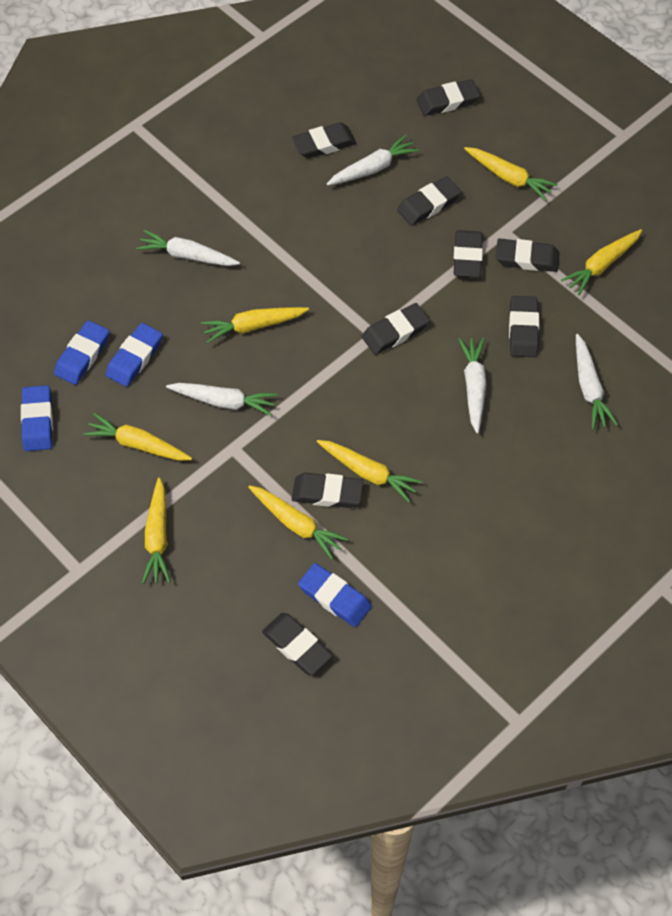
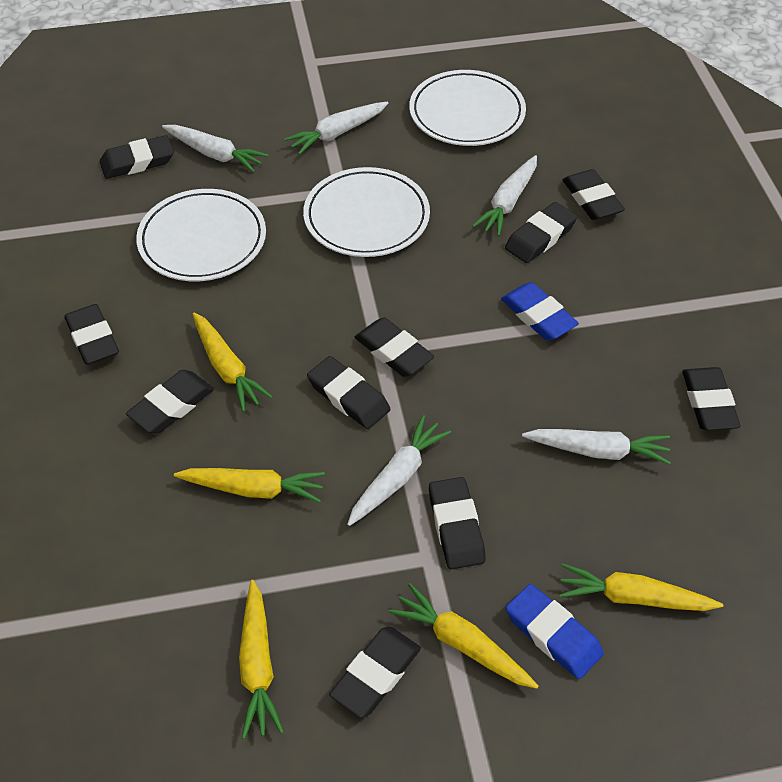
black eraser: [262,613,333,675] [292,122,356,158] [292,473,364,508] [362,303,430,355] [397,176,461,226] [417,79,480,116] [454,230,483,277] [496,239,560,272] [509,296,539,357] = 9 -> [65,304,119,365] [100,135,174,179] [126,370,214,434] [307,356,390,429] [329,626,421,718] [355,318,434,377] [429,477,486,570] [505,202,577,263] [563,169,625,220] [682,367,741,430] = 10
blue eraser: [21,385,53,451] [54,321,109,385] [106,323,163,387] [298,563,372,627] = 4 -> [501,282,579,341] [506,584,604,679] = 2
white plate: none = 0 -> [136,189,266,281] [303,167,430,257] [409,70,526,146] = 3
yellow carrot: [83,413,192,461] [142,477,170,584] [201,307,309,343] [248,485,348,559] [317,440,422,502] [464,147,558,201] [561,229,642,295] = 7 -> [174,468,325,503] [193,313,273,412] [239,580,284,739] [388,583,539,689] [559,563,723,611] = 5

